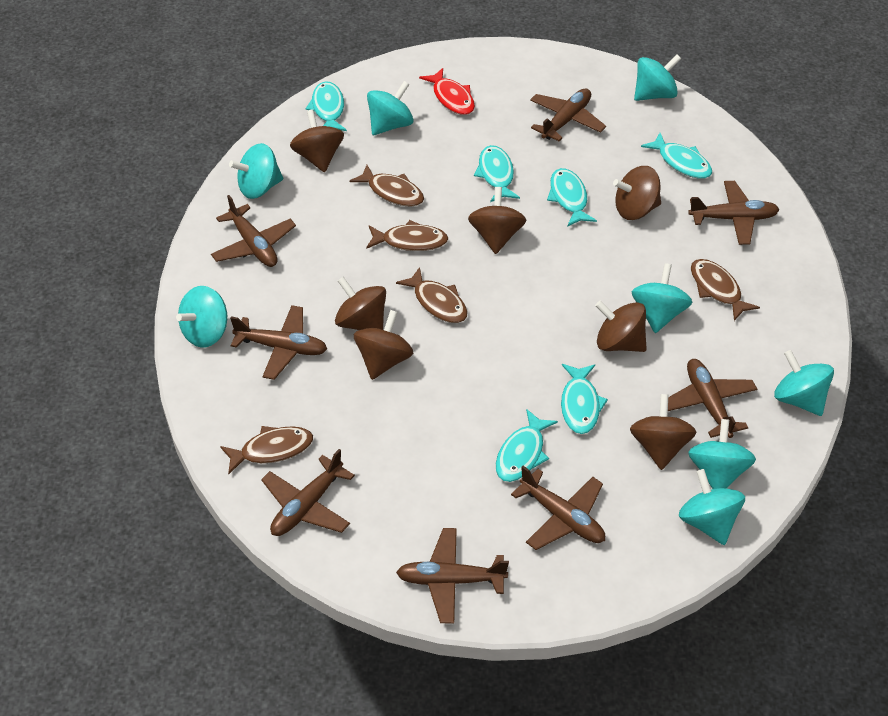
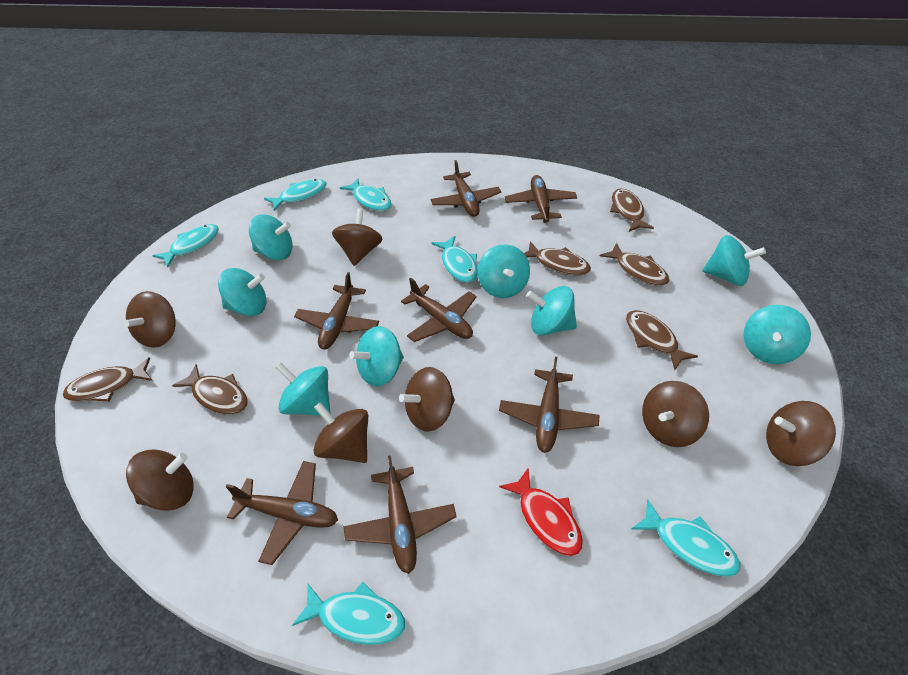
brown fish: [220,426,313,474] [349,165,424,207] [366,220,448,251] [396,267,468,323] [691,259,760,321] = 5 -> [63,357,153,402] [172,365,248,415] [524,241,591,275] [600,243,669,286] [610,189,654,232] [626,310,698,370] = 6
brown plane: [211,195,296,267] [230,305,327,380] [261,449,355,536] [396,528,509,624] [511,466,605,550] [530,88,606,141] [668,359,757,438] [688,181,780,245] = 8 -> [225,461,338,565] [294,272,379,349] [344,455,457,574] [401,278,477,342] [431,160,501,217] [499,357,599,453] [505,175,577,223] = 7

